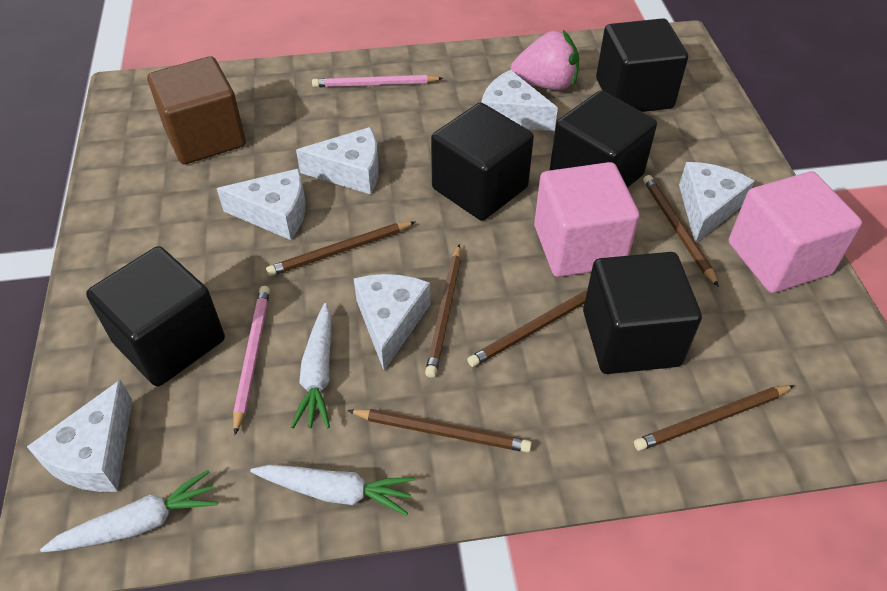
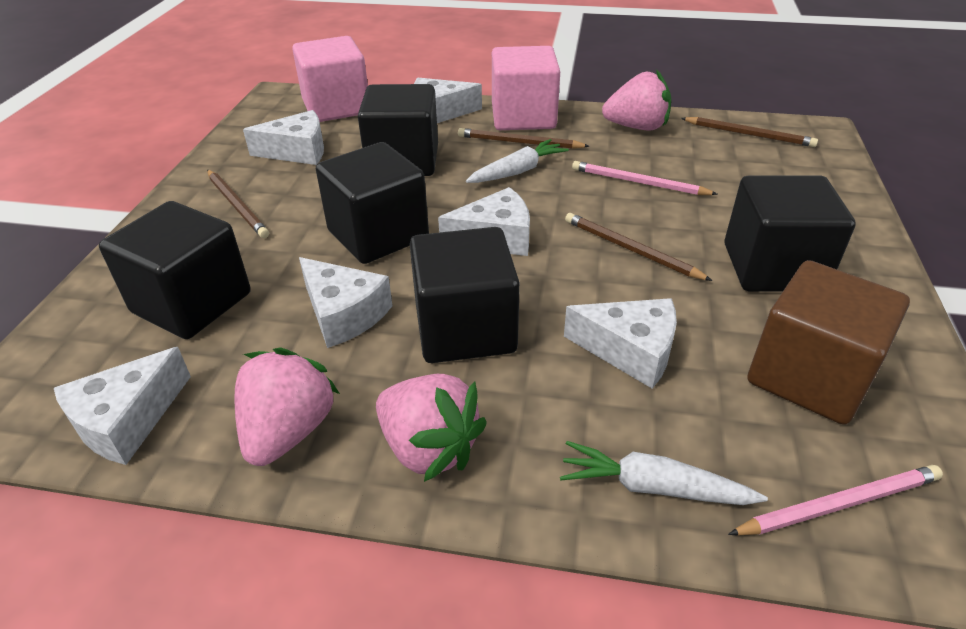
brown pencil: [266,222,415,276] [347,409,532,453] [425,244,461,378] [467,290,587,367] [634,385,795,451] [643,175,719,287] = 6 -> [207,170,269,238] [458,128,590,149] [565,213,712,281] [681,117,818,147] = 4
pink strawberry: [511,30,579,90] = 1 -> [235,347,340,466] [376,374,487,482] [602,70,671,130] = 3
white carrot: [40,470,218,552] [250,465,415,516] [291,303,331,429] = 3 -> [466,139,569,183] [560,441,768,505] = 2

